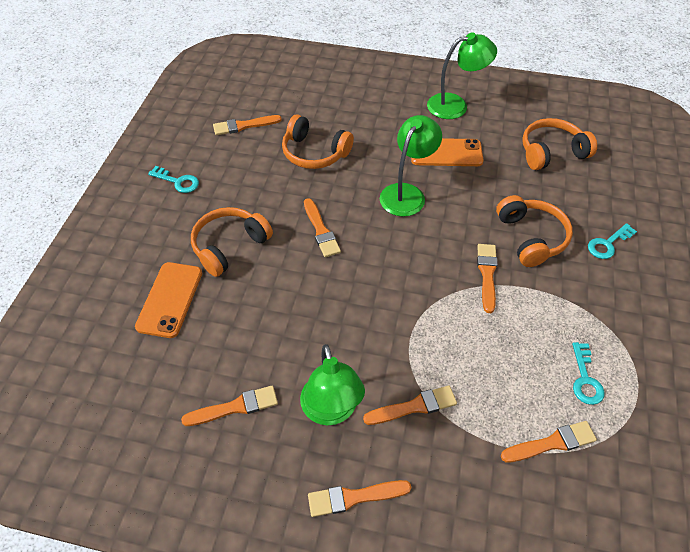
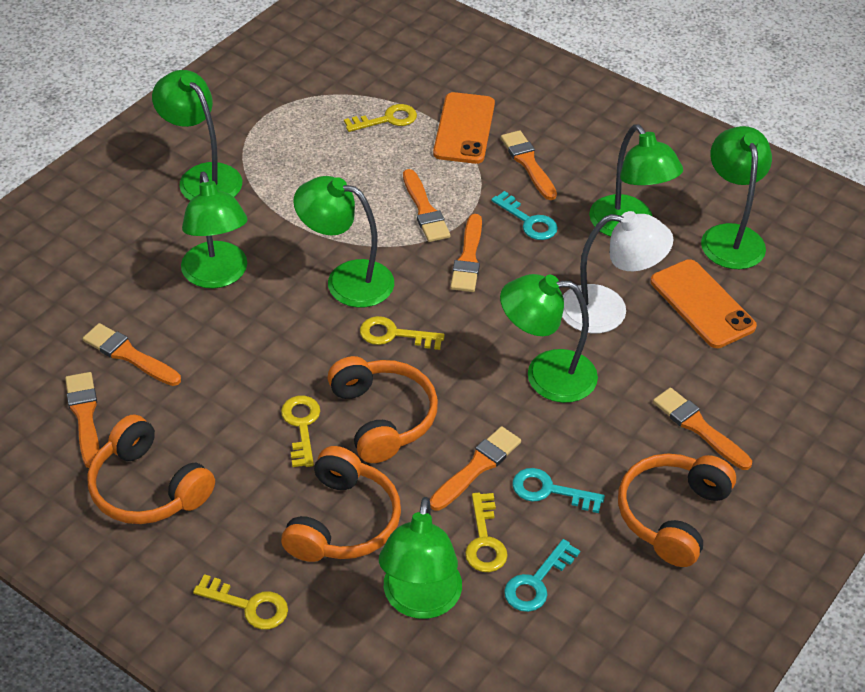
green lamp: [300,344,365,425] [380,115,442,217] [427,32,497,119] = 3 -> [152,70,242,201] [181,171,248,288] [293,176,394,308] [379,497,462,619] [500,274,598,403] [589,124,683,237] [701,126,772,269] = 7
white lamp: none = 0 -> [562,211,673,333] = 1
yellow key: none = 0 -> [193,574,288,630] [281,396,320,467] [344,104,417,132] [360,316,445,350] [465,493,508,572] = 5

